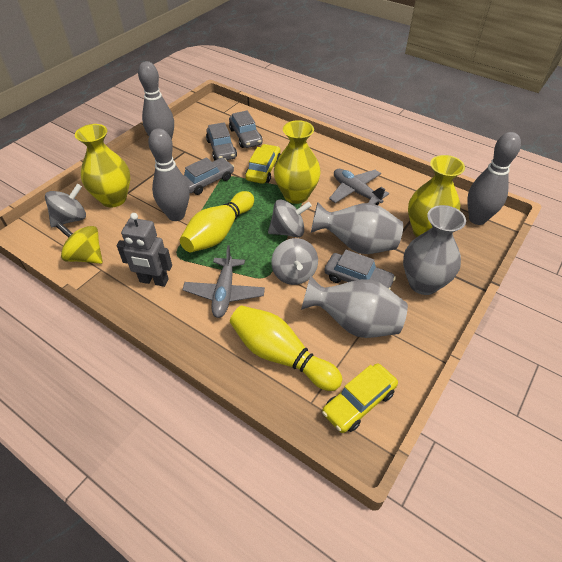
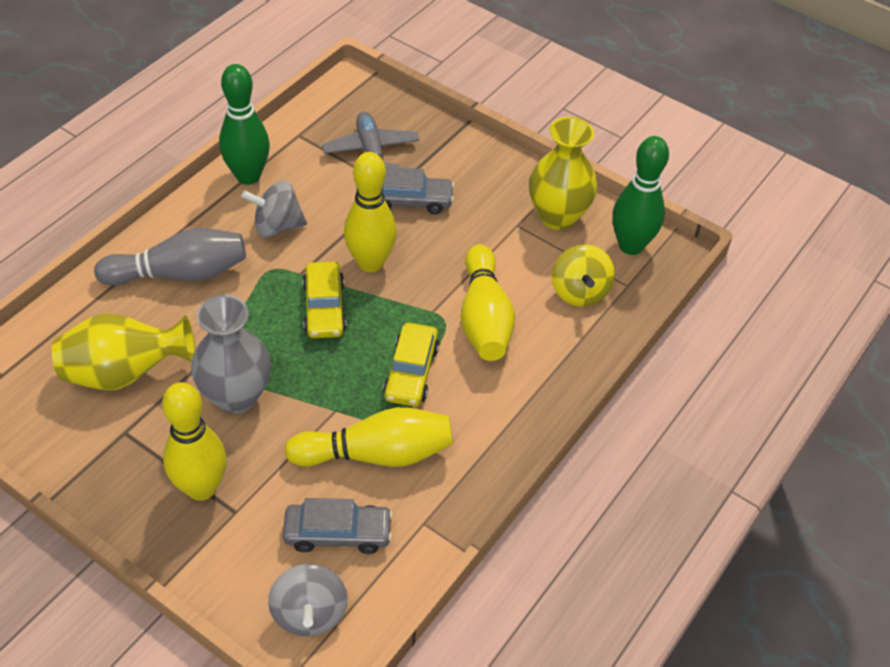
green bowling pin: none = 0 -> [219,64,270,185] [612,136,669,255] = 2
grey bowling pin: [138,61,174,140] [148,128,190,221] [467,132,521,225] = 3 -> [94,228,246,286] = 1
grey car: [183,157,234,195] [206,122,237,160] [229,111,262,148] [324,250,396,290] = 4 -> [283,498,393,554] [382,167,454,214] = 2
grey plane: [182,245,265,318] [329,169,389,205] = 2 -> [322,111,419,168] = 1
grey robot: [117,213,172,287] = 1 -> none = 0
grey spinning top: [45,184,86,228] [268,199,312,237] [271,238,318,285] = 3 -> [242,180,307,237] [268,564,348,636] = 2
grey vase: [301,275,408,338] [311,202,403,254] [403,205,466,295] = 3 -> [191,295,271,414] = 1
yellow bowling pin: [180,191,254,252] [230,305,342,391] = 2 -> [162,382,227,501] [285,407,453,467] [344,152,397,272] [461,244,515,361] = 4
yellow vase: [75,124,131,208] [274,120,321,204] [408,155,465,237] = 3 -> [52,313,195,390] [529,117,597,230] = 2

